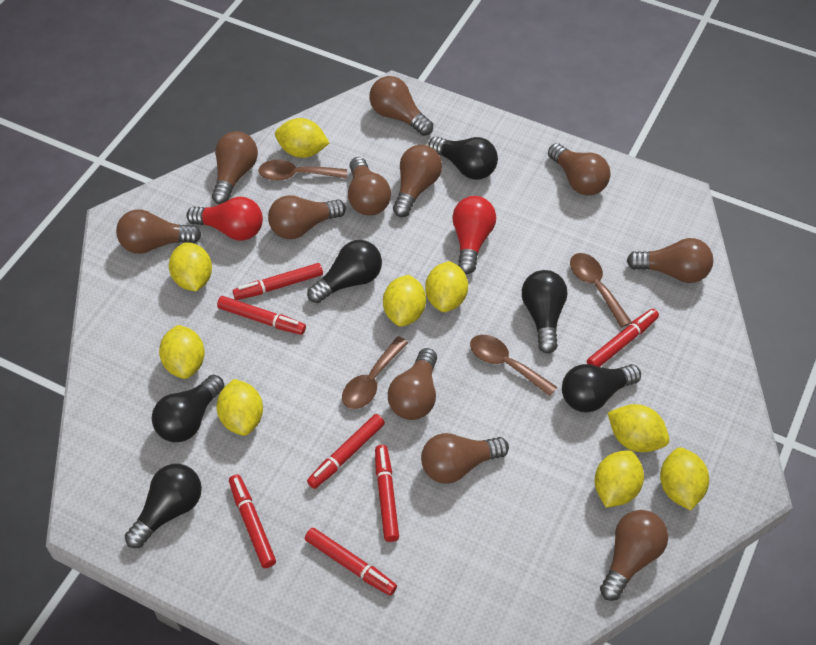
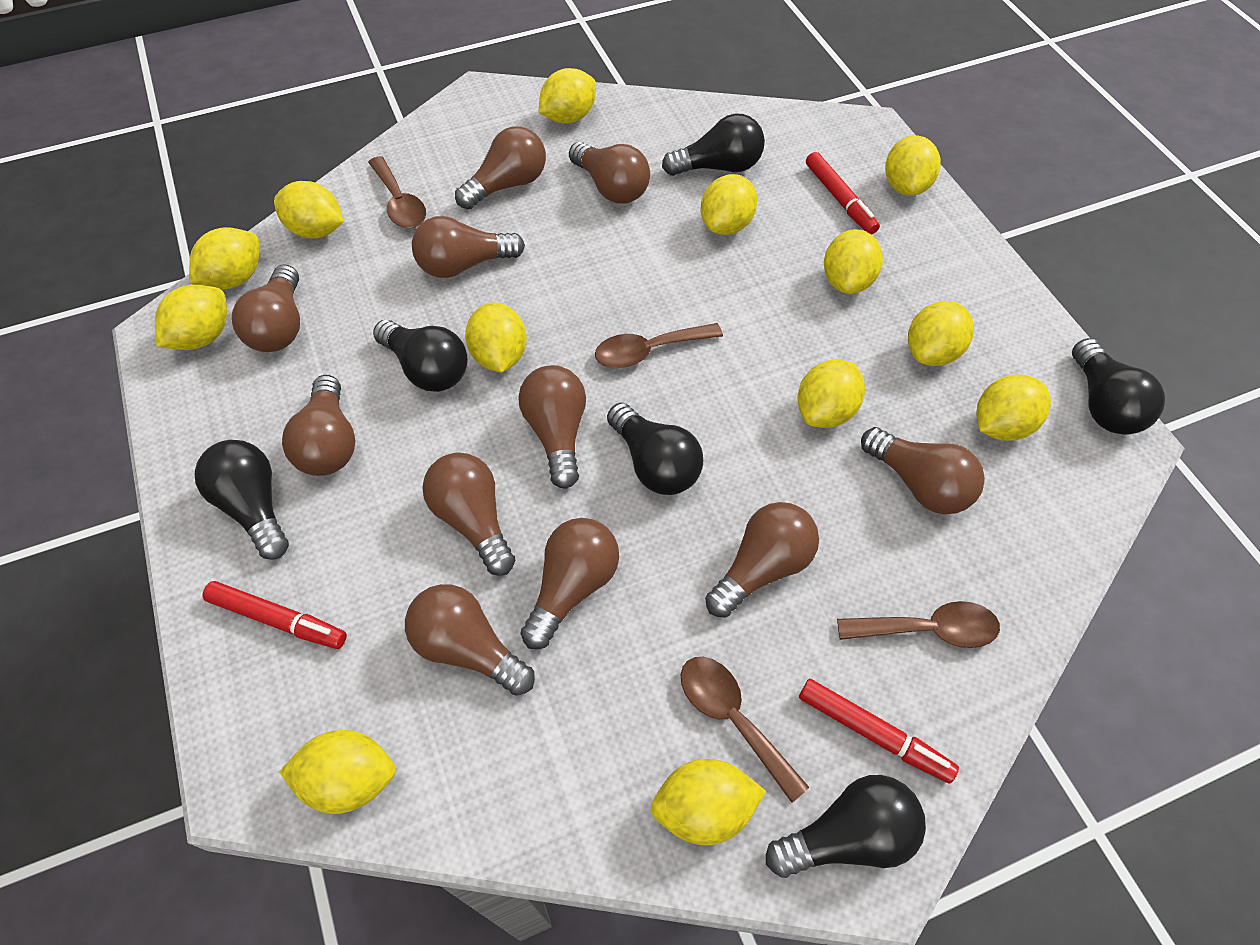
red light bulb: [186,197,263,241] [452,196,496,274] = 2 -> none = 0
red marker: [217,296,306,335] [229,474,276,568] [233,263,323,300] [305,528,397,596] [307,414,385,489] [375,445,399,542] [587,309,659,367] = 7 -> [203,581,347,649] [799,679,959,783] [806,152,880,235] = 3
yellow lemon: [159,325,205,379] [169,242,212,291] [216,379,263,436] [275,118,329,158] [383,275,426,327] [425,261,468,312] [595,450,644,507] [607,404,669,452] [660,447,709,510] = 9 -> [155,285,227,350] [189,227,259,289] [274,181,344,238] [280,730,396,814] [465,302,527,373] [539,68,596,124] [650,759,766,845] [701,174,757,235] [798,359,865,428] [824,229,883,294] [885,135,941,196] [908,301,974,366] [976,374,1051,441] = 13

